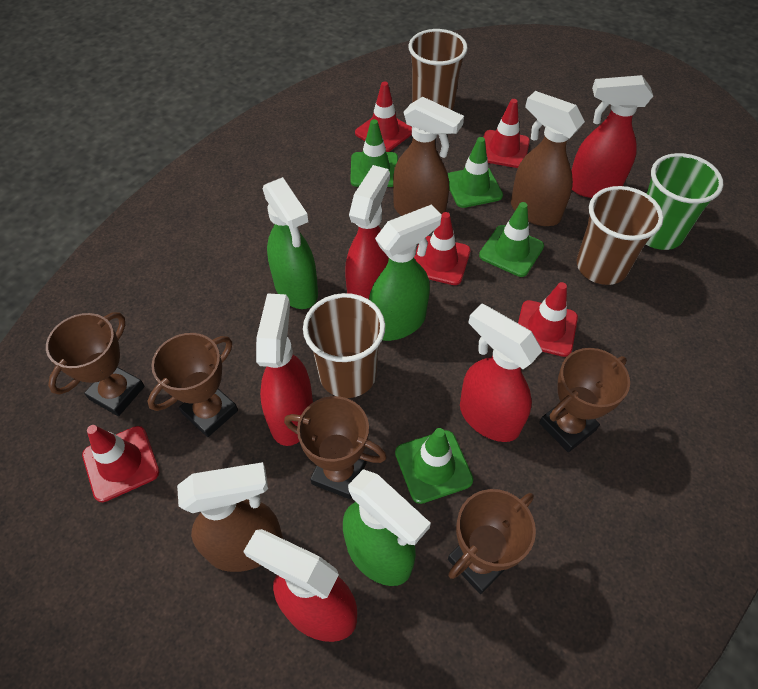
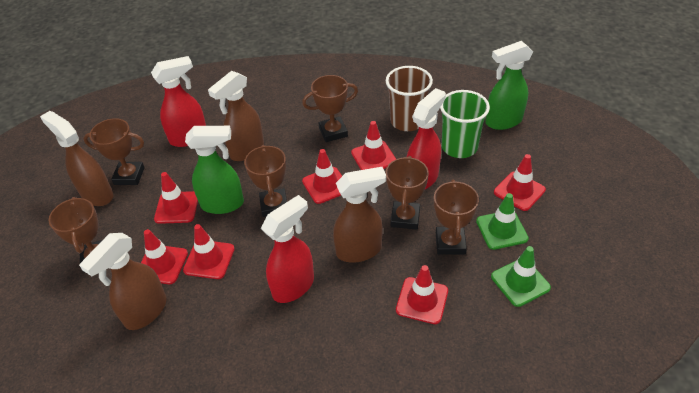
brown cup: [303,293,385,398] [409,29,468,110] [577,186,663,285] = 3 -> [386,66,433,131] = 1
brown spray bottle: [177,462,283,572] [393,97,464,216] [511,91,585,226] = 3 -> [40,111,113,206] [79,233,167,330] [208,71,264,161] [333,167,386,263] = 4
brown trophy: [46,312,145,416] [148,333,238,437] [284,396,387,499] [448,489,536,594] [539,348,630,452] = 5 -> [48,197,102,272] [83,118,145,185] [244,145,287,217] [302,75,358,142] [386,156,429,230] [434,179,479,255] = 6
green spray bottle: [263,177,318,309] [343,469,431,586] [369,204,442,341] = 3 -> [185,126,244,214] [485,41,533,130] = 2
green traffic cone: [350,119,398,187] [395,428,473,504] [447,137,503,208] [479,202,544,277] = 4 -> [476,193,529,250] [491,246,551,307] = 2
red spray bottle: [243,529,357,642] [256,293,313,446] [345,165,390,299] [460,304,542,442] [571,75,653,198] = 5 -> [151,56,206,147] [261,195,314,303] [407,88,446,189] = 3
red traffic cone: [82,425,159,502] [355,81,412,152] [414,212,471,285] [483,99,530,168] [518,282,578,357] = 5 -> [141,229,188,284] [154,172,198,224] [183,224,235,279] [302,149,342,204] [351,121,396,170] [396,265,448,324] [494,154,546,211] = 7

